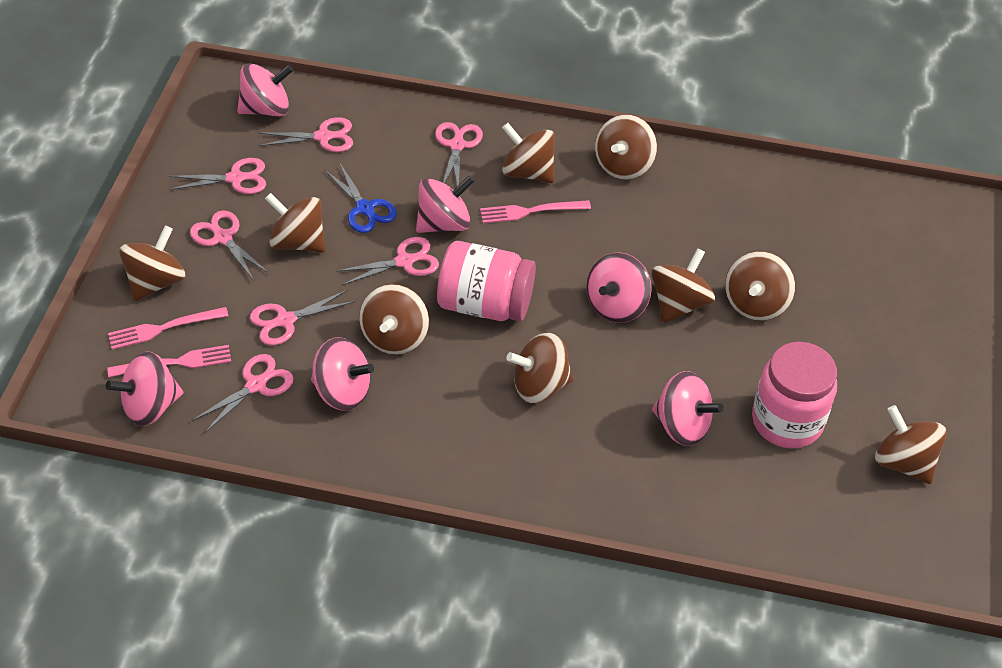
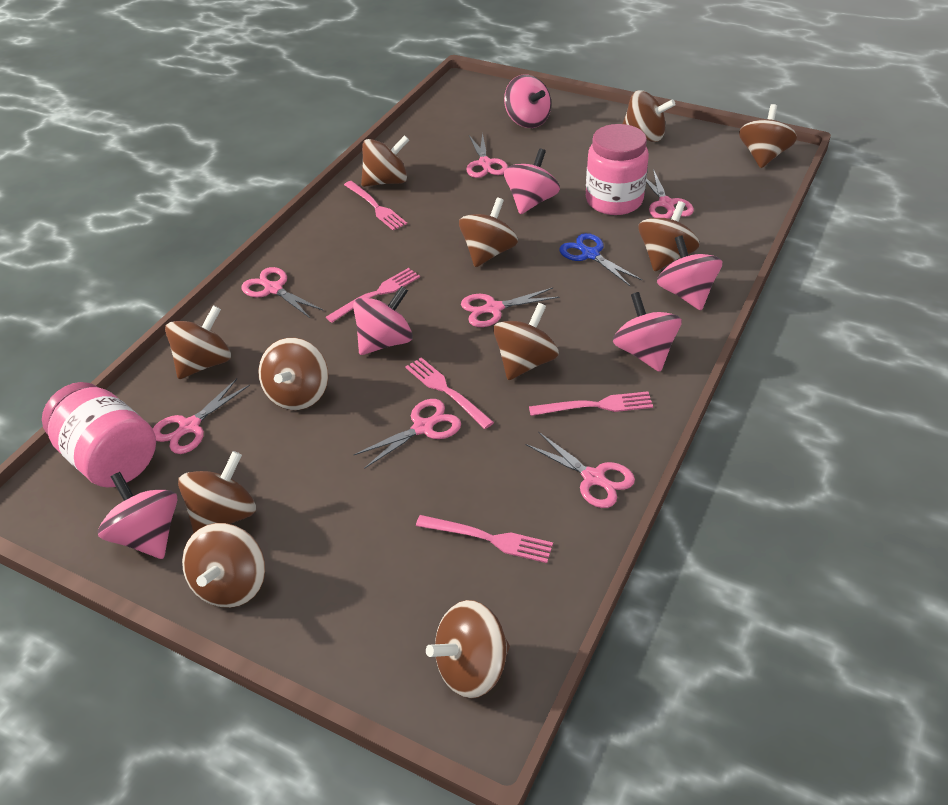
brown spinning top: [119,225,185,301] [265,193,325,253] [359,284,429,355] [502,123,555,183] [506,333,574,403] [595,114,657,180] [651,248,715,323] [725,251,795,321] [875,405,947,484] = 9 -> [165,305,231,379] [178,451,256,534] [182,523,265,608] [258,338,328,410] [361,135,409,187] [426,600,510,698] [459,198,518,267] [493,303,559,380] [622,90,676,142] [638,201,699,272] [739,104,797,168] = 11
pink fork: [108,307,229,350] [108,345,231,377] [480,200,591,223] = 3 -> [326,268,420,323] [344,181,407,230] [406,357,494,429] [416,515,553,563] [529,391,653,416] = 5

